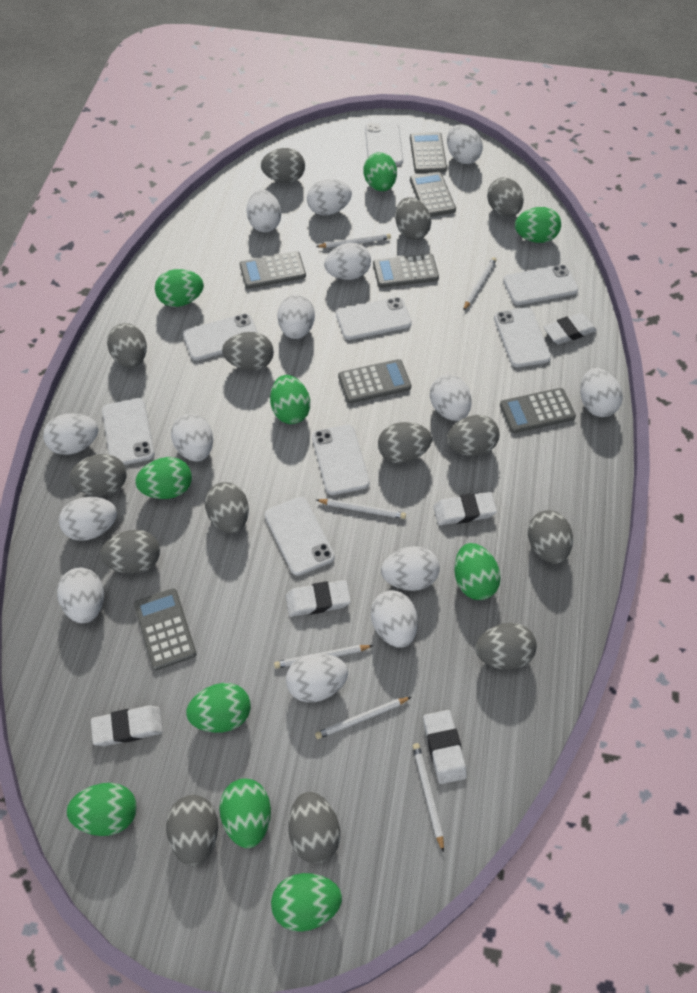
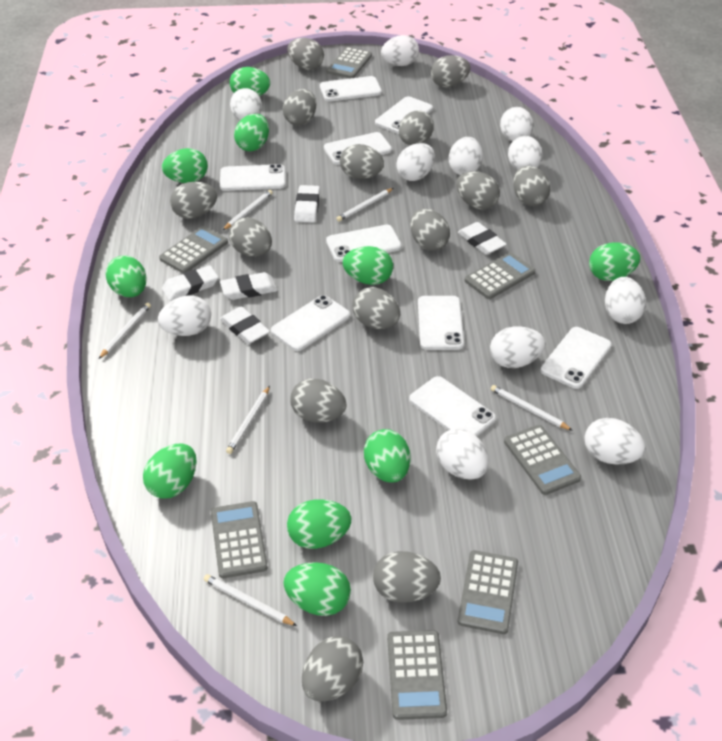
white egg: [43,413,98,455] [57,568,104,623] [59,497,117,541] [171,414,213,461] [247,190,281,232] [277,295,315,339] [286,653,348,702] [307,179,352,215] [324,243,371,280] [371,590,418,647] [381,546,440,591] [430,374,472,421] [447,124,483,164] [580,368,623,417] = 14 -> [158,295,211,336] [230,88,262,121] [381,35,419,66] [396,143,435,181] [436,428,489,480] [449,137,483,175] [490,326,545,368] [500,107,533,141] [508,136,542,170] [585,418,646,465] [605,277,646,324] = 11
white phone: [102,398,154,465] [183,313,258,361] [265,497,335,576] [312,425,370,495] [336,297,412,340] [365,122,403,165] [494,308,551,367] [503,265,578,305] = 8 -> [220,164,285,191] [271,295,350,351] [320,76,382,101] [324,132,392,165] [326,225,402,262] [375,96,433,134] [409,376,496,436] [418,296,464,350] [541,327,612,389] = 9

